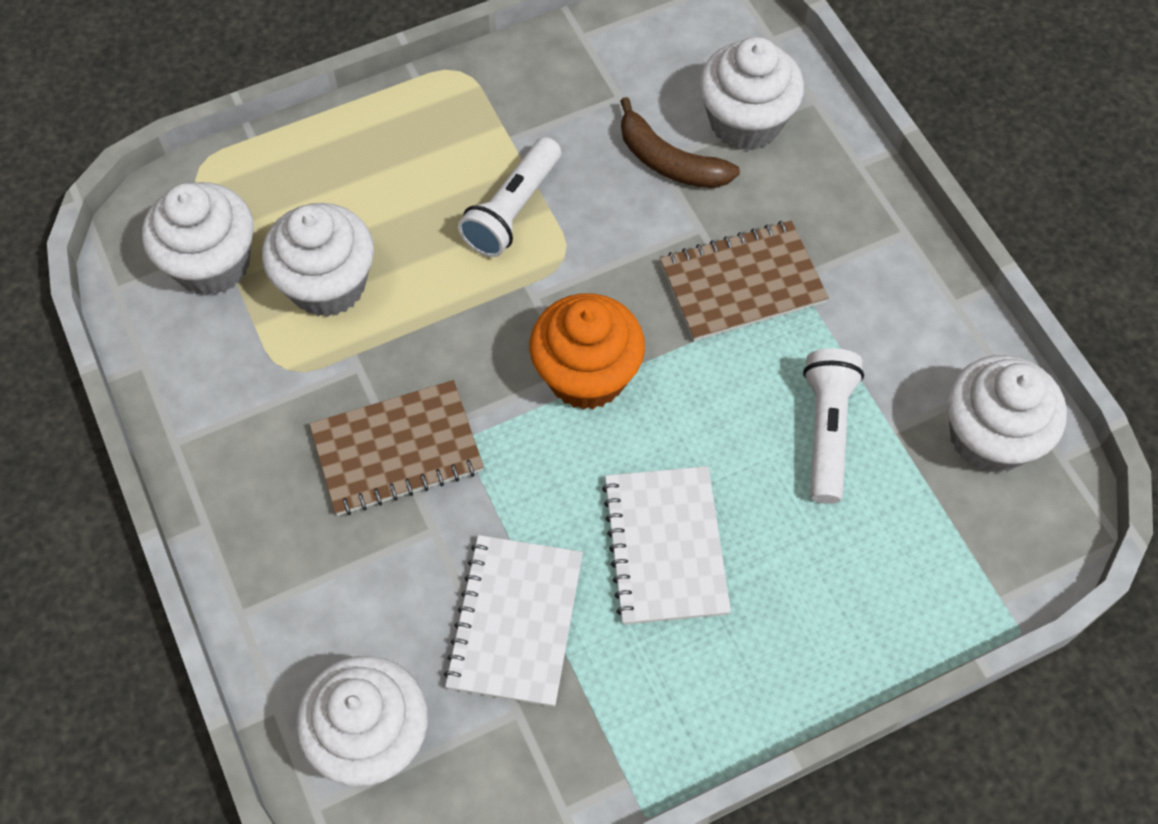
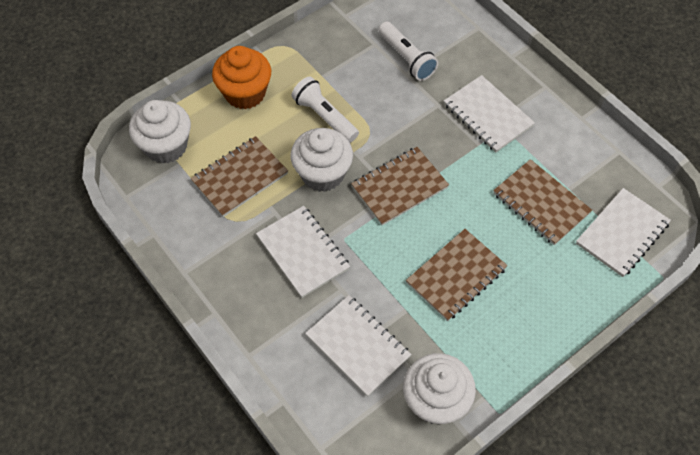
brown banana: [620,97,740,188] = 1 -> none = 0
brown notebook: [309,380,484,516] [660,221,829,341] = 2 -> [191,136,288,217] [351,147,449,225] [406,229,507,321] [493,159,592,245] = 4
white cupcake: [142,182,254,296] [262,203,374,317] [296,656,428,787] [699,37,804,151] [947,355,1067,473] = 5 -> [129,100,191,164] [291,128,353,192] [403,353,476,425] = 3
white notebook: [444,535,583,707] [602,466,731,625] = 2 -> [256,206,350,298] [305,295,412,397] [444,75,535,152] [576,188,671,277] = 4

